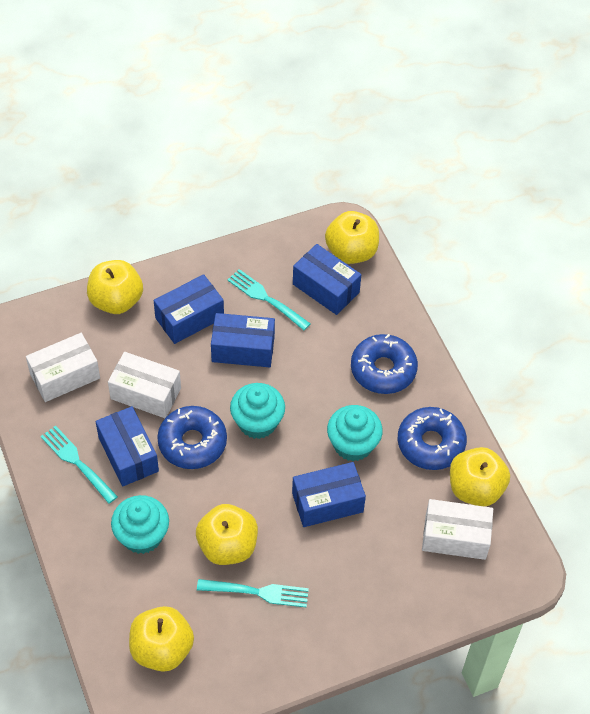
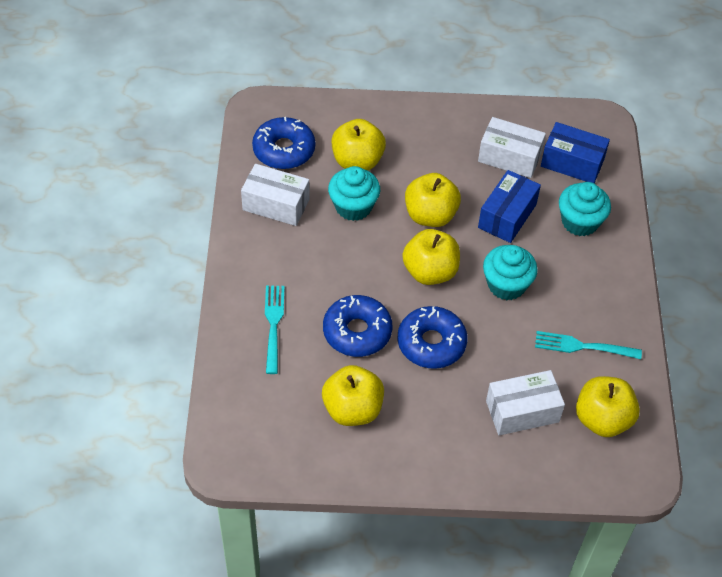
blue box: [96,406,159,487] [154,274,224,344] [211,313,275,367] [292,462,366,527] [293,244,361,315] = 5 -> [478,170,541,243] [541,122,610,183] = 2
turquoise fork: [41,425,118,504] [197,579,309,608] [227,269,311,330] = 3 -> [265,286,285,374] [535,331,642,359] = 2

